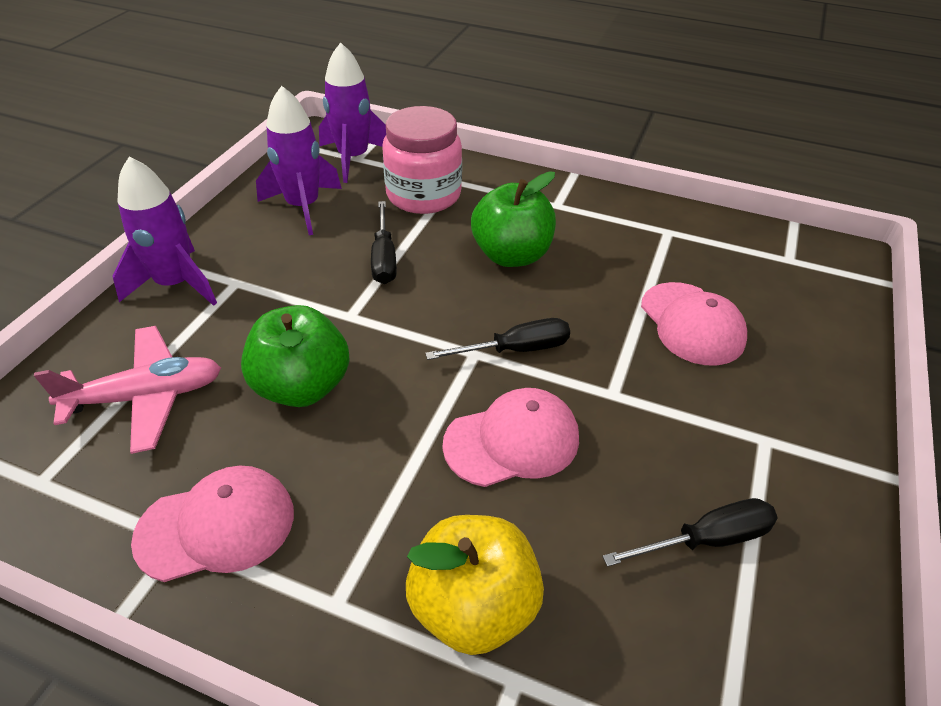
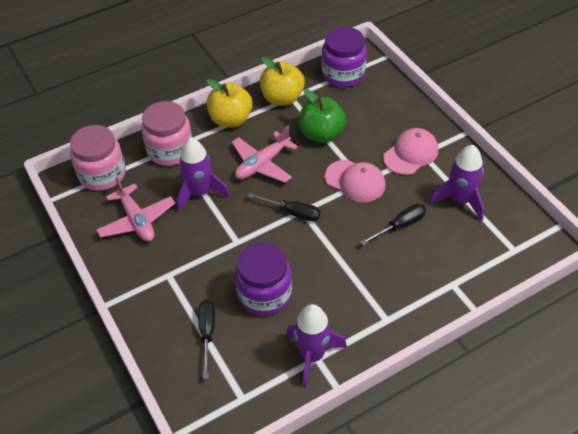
green apple: [241,305,350,407] [471,171,556,267] = 2 -> [299,89,346,143] = 1
pink cap: [131,466,294,582] [442,388,579,487] [641,282,747,366] = 3 -> [325,160,386,203] [383,128,438,175] = 2
pink jar: [382,106,462,214] = 1 -> [70,125,126,191] [141,101,192,166] = 2
pink plane: [34,326,221,454] = 1 -> [96,177,175,242] [232,126,298,183] = 2
purple jar: none = 0 -> [235,243,292,316] [322,27,367,88] = 2
yellow apple: [406,515,544,655] = 1 -> [206,79,253,127] [260,57,305,105] = 2

